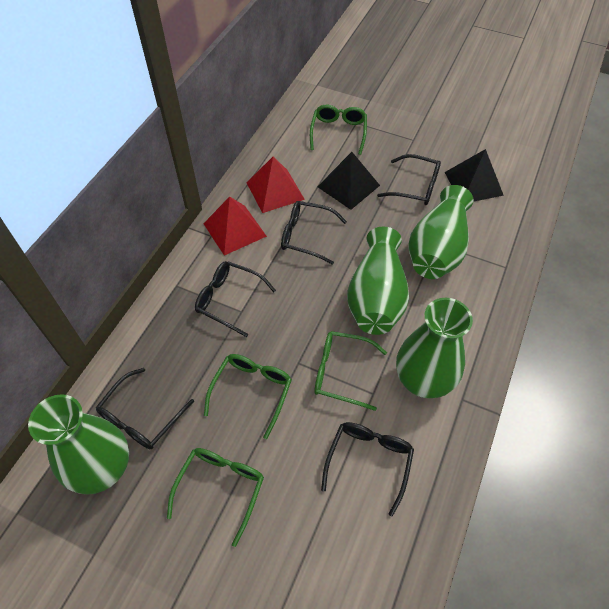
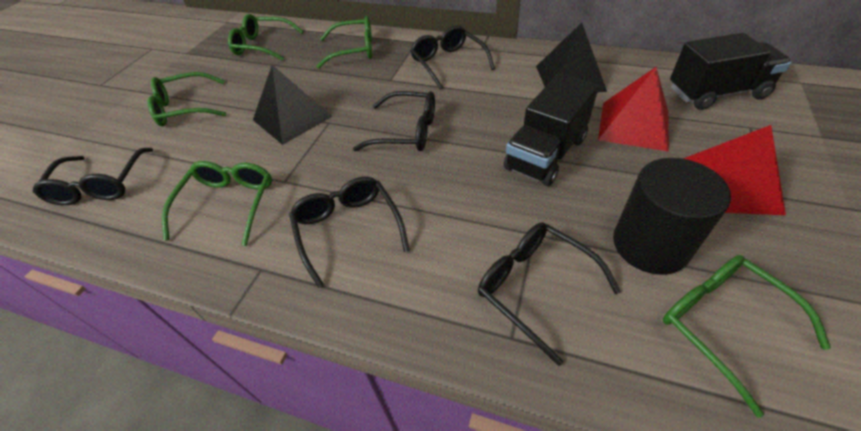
black cylinder: none = 0 -> [613,158,731,275] = 1
black truck: none = 0 -> [504,74,598,186] [670,33,792,110] = 2
green glasses: [167,448,264,547] [204,354,292,439] [310,105,367,155] [314,331,387,411] = 4 -> [148,72,226,127] [162,161,272,246] [228,14,303,61] [316,16,372,69] [663,255,831,417] = 5
green vase: [28,394,129,495] [347,227,409,335] [396,298,473,398] [408,185,473,279] = 4 -> none = 0

